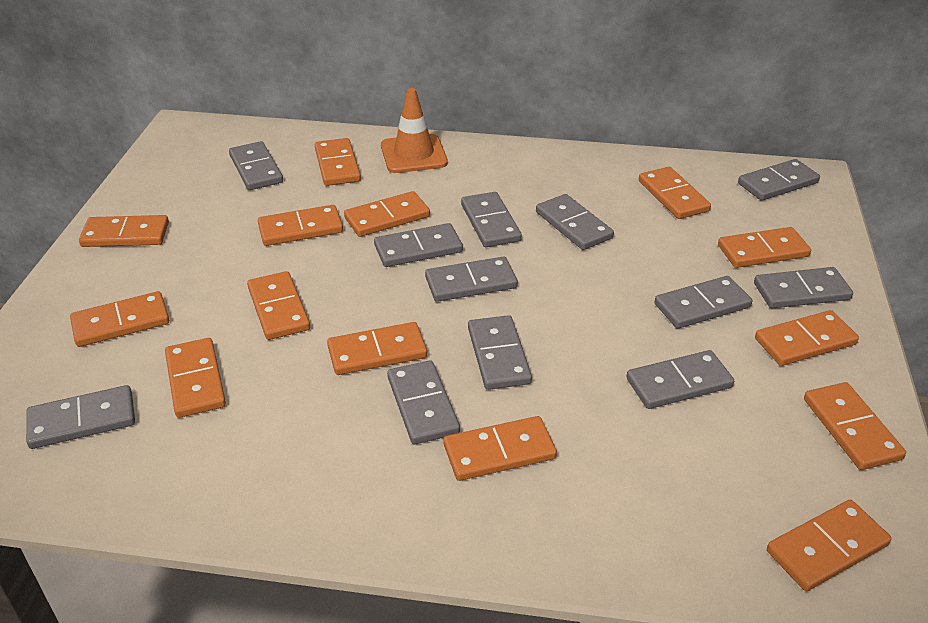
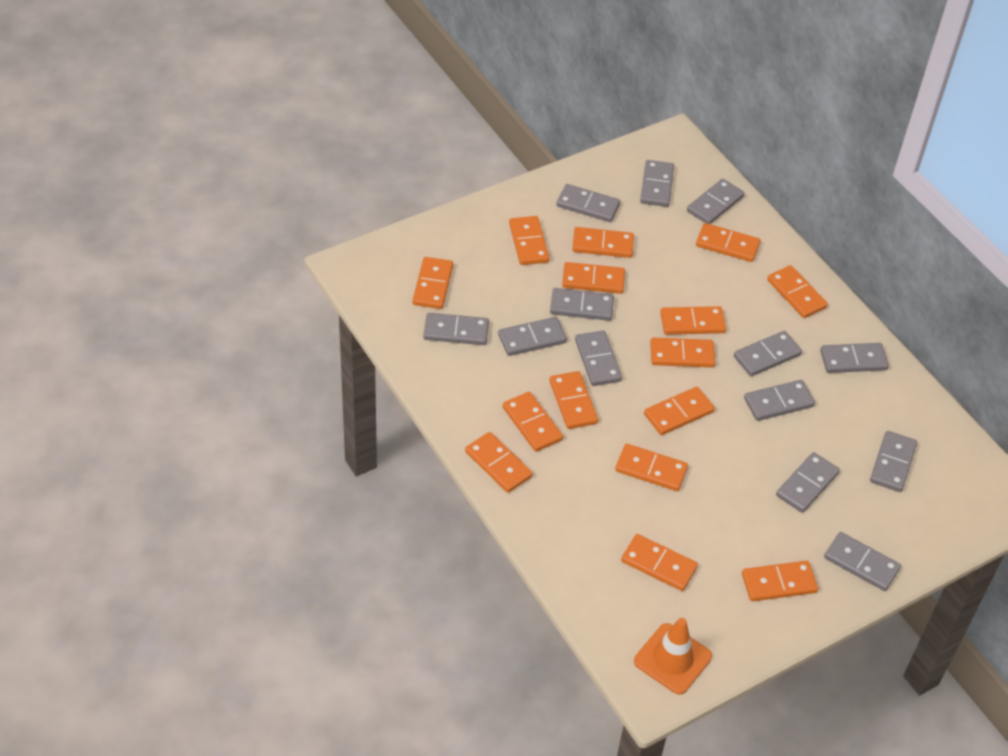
grey domino: [26,385,135,449] [229,141,283,190] [374,223,463,267] [387,360,460,444] [425,256,518,302] [461,192,522,247] [468,315,532,390] [536,194,614,250] [626,350,734,409] [655,276,752,329] [738,159,820,201] [754,267,853,308] = 12 -> [423,313,489,345] [498,317,567,356] [550,288,614,321] [556,184,620,222] [575,331,622,386] [640,160,674,207] [687,179,744,224] [734,331,802,376] [744,380,815,421] [776,452,840,513] [820,343,889,373] [824,532,901,591] [870,431,917,492] = 13
orange domino: [70,291,169,347] [79,215,169,247] [165,338,226,418] [247,271,310,340] [258,205,343,246] [315,138,361,186] [327,322,427,375] [344,191,430,237] [444,416,557,481] [639,167,711,219] [718,227,811,268] [755,310,859,366] [767,500,892,591] [804,382,906,470] = 14 -> [412,257,453,309] [465,432,533,493] [503,392,563,452] [509,216,550,265] [549,371,598,429] [562,262,625,294] [572,227,634,258] [615,444,688,491] [621,534,698,591] [644,387,715,435] [650,338,715,367] [660,306,726,335] [696,223,760,262] [742,561,818,601] [767,265,828,318] = 15

